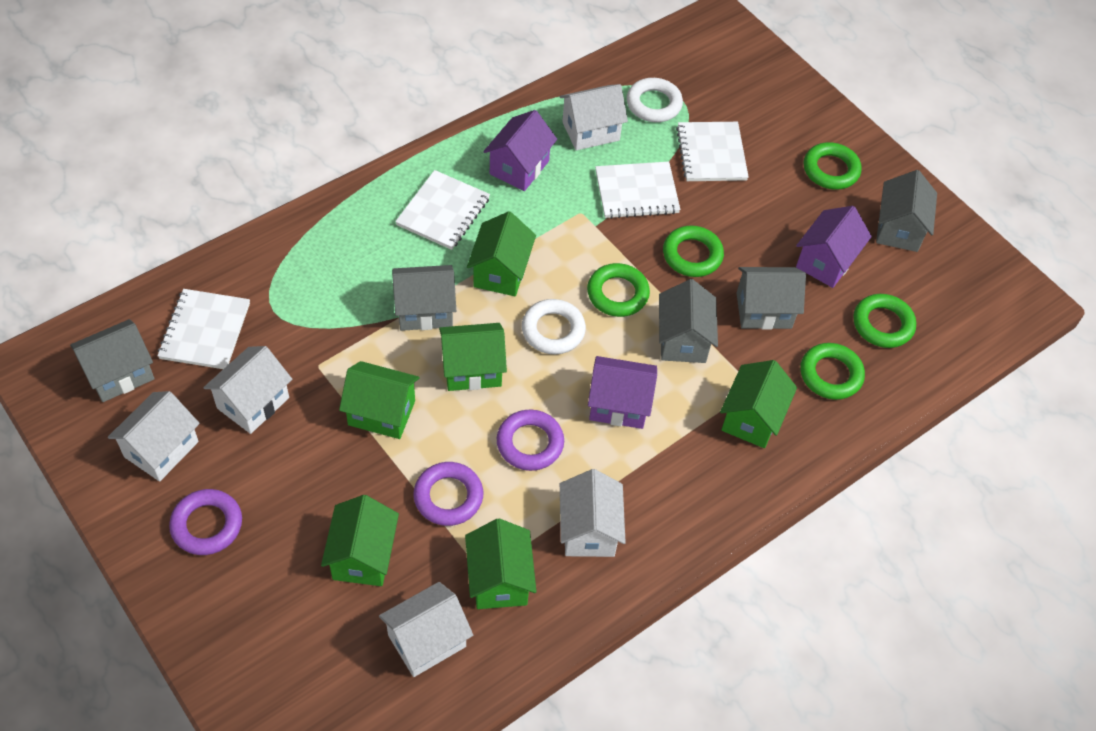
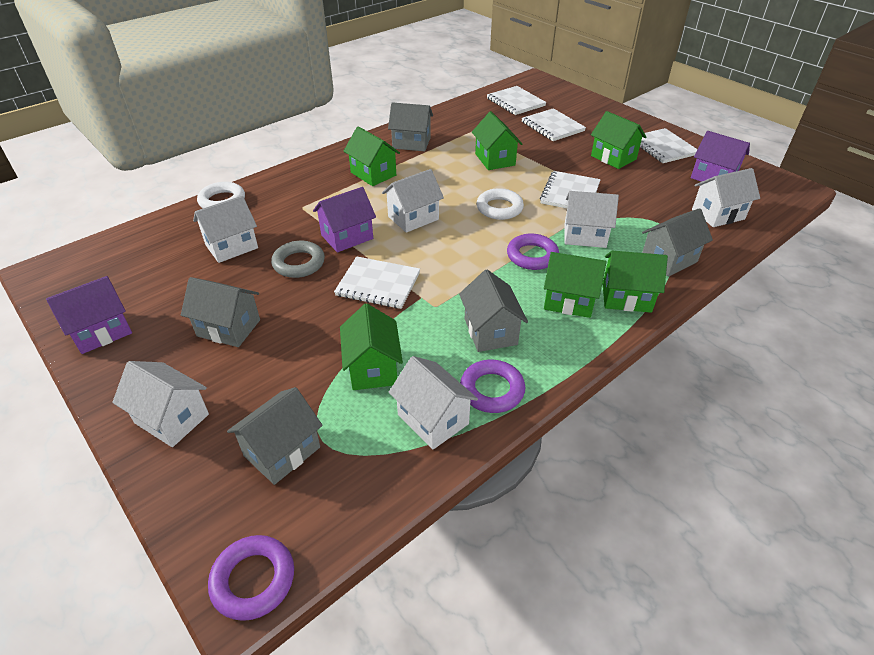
green ring: [587,263,650,317] [663,226,724,277] [800,343,865,400] [804,142,862,190] [853,294,916,348] = 5 -> none = 0
grey ring: none = 0 -> [271,241,325,278] = 1
white house: [108,391,200,482] [203,346,292,434] [379,582,473,677] [560,84,628,150] [560,469,626,557] = 5 -> [112,361,209,447] [193,196,258,263] [382,169,444,233] [388,356,478,449] [564,191,619,248] [692,168,760,227] = 6
white notebook: [157,289,250,369] [395,170,490,250] [595,162,681,219] [676,122,749,181] = 4 -> [334,256,420,309] [487,86,547,115] [522,108,586,141] [540,171,601,208] [640,128,697,163] = 5

